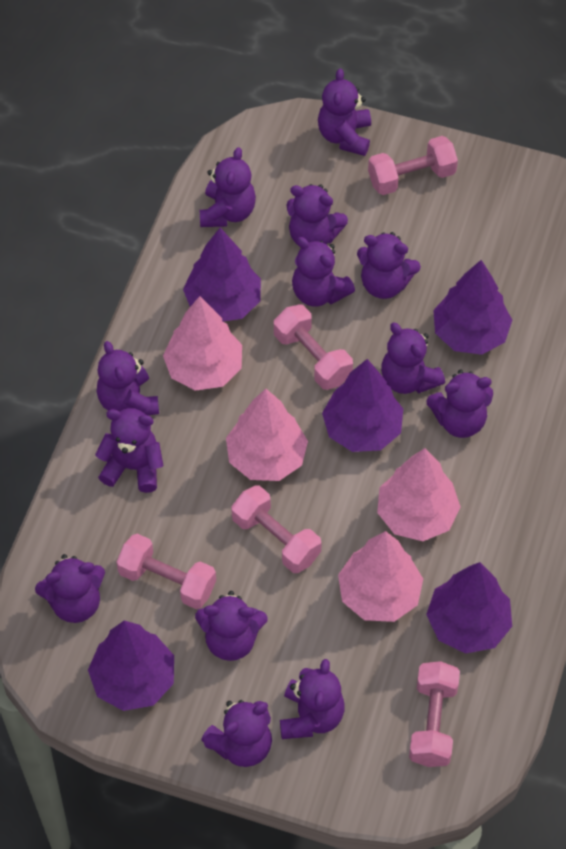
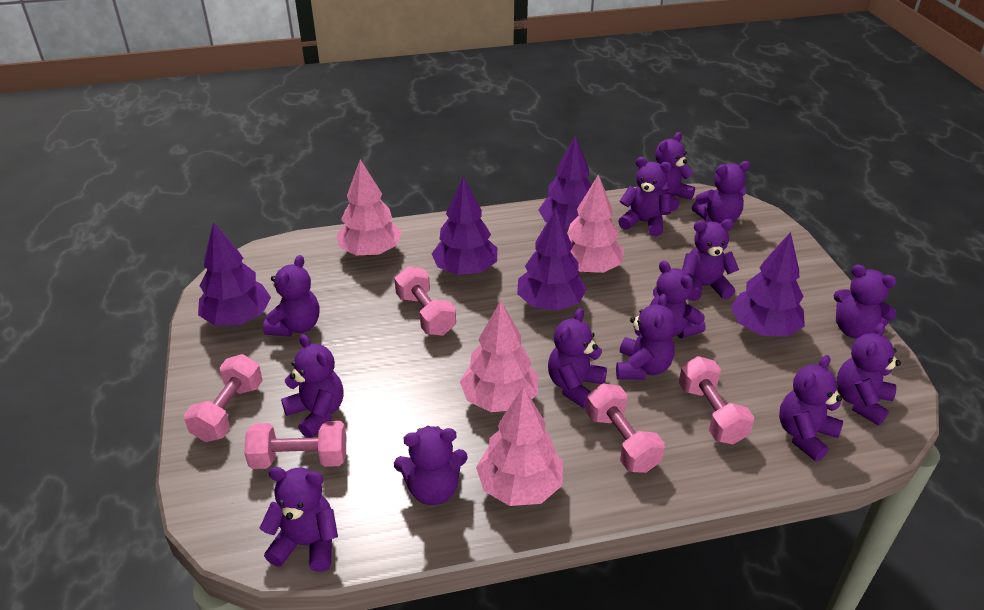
purple teddy bear: [35,554,105,623] [95,408,163,493] [97,341,159,415] [195,591,268,661] [200,147,256,227] [201,700,272,767] [280,659,345,739] [287,184,348,245] [292,237,355,307] [318,68,371,156] [357,232,421,299] [381,323,445,394] [426,370,493,438] = 13 -> [260,467,338,572] [263,255,319,336] [281,334,344,438] [394,426,468,505] [548,308,607,409] [616,294,676,380] [618,157,672,236] [650,261,706,338] [655,132,695,211] [682,219,739,301] [692,161,750,224] [779,355,843,461] [834,264,897,339] [836,323,901,425] = 14

